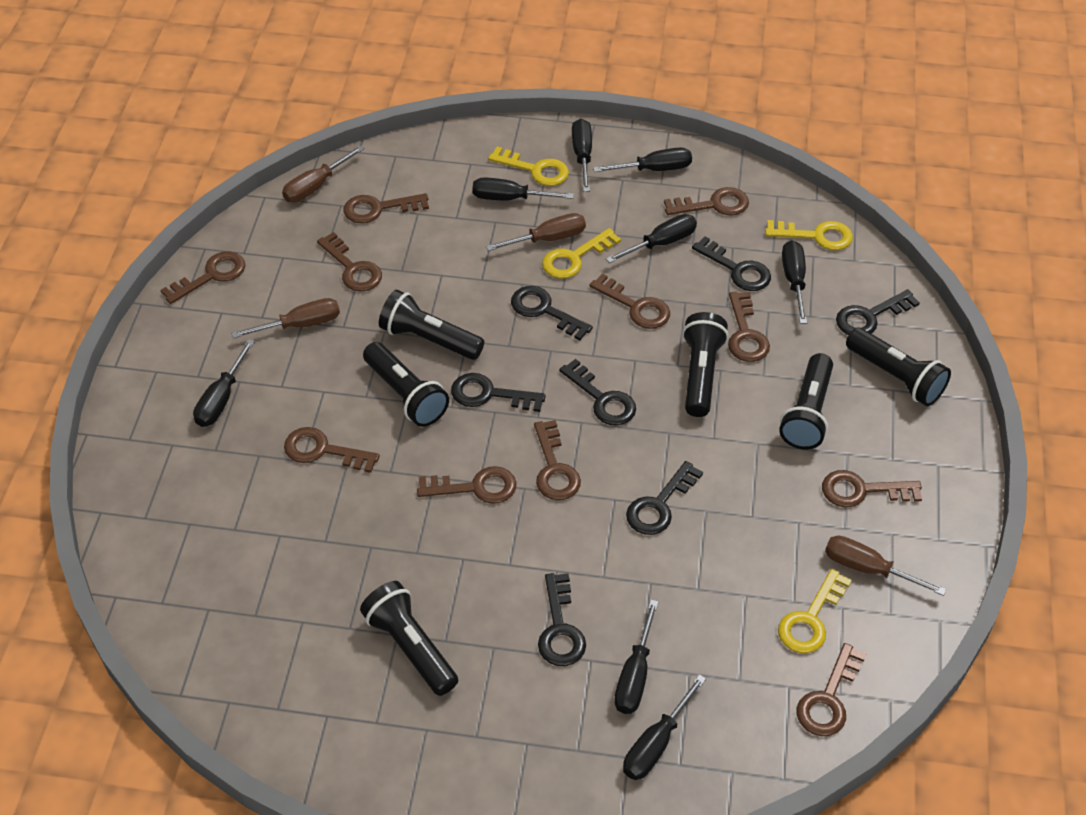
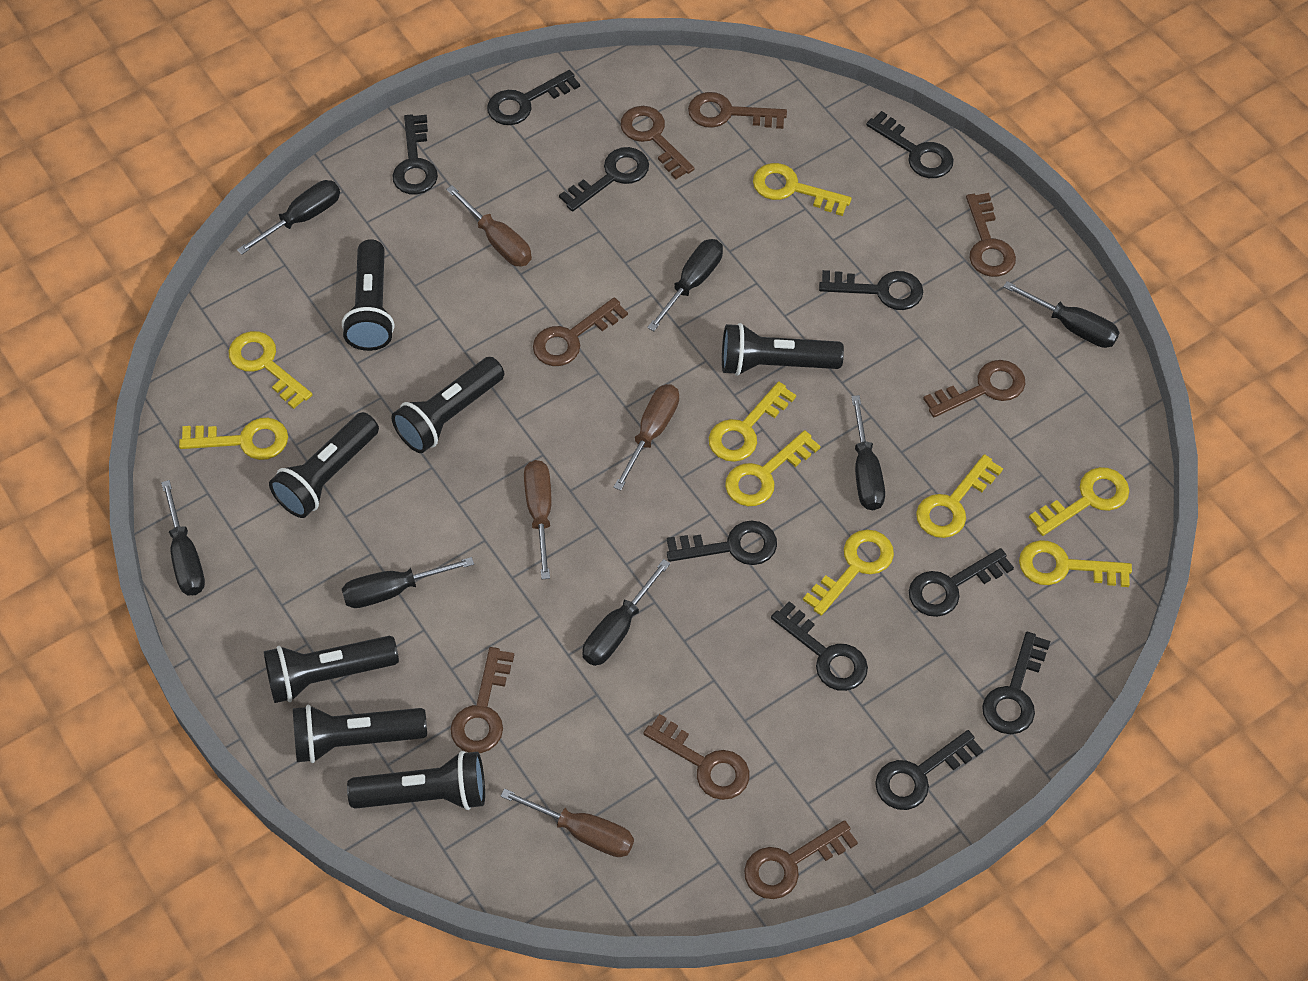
black flashlight: [360,581,458,696] [363,342,449,427] [379,290,484,360] [682,312,729,417] [779,353,833,450] [846,328,951,406] = 6 -> [264,636,399,703] [269,412,379,518] [293,705,427,763] [342,239,394,351] [347,751,485,810] [391,357,504,453] [722,323,844,376] = 7
black key: [451,373,546,412] [511,286,593,340] [538,573,586,666] [559,359,636,426] [626,461,703,535] [692,236,771,291] [836,289,920,335] = 7 -> [392,114,438,195] [487,70,580,125] [559,147,649,212] [667,520,777,565] [771,601,868,691] [819,270,923,310] [866,111,954,178] [875,730,983,810] [909,548,1014,617] [982,632,1051,734] = 10
black screwdriver: [193,339,255,427] [472,177,574,200] [572,119,592,192] [593,148,692,172] [606,214,697,263] [614,600,659,714] [623,674,706,780] [782,240,807,324] = 8 -> [161,480,205,596] [237,180,340,255] [342,557,474,608] [582,559,670,666] [647,239,723,331] [851,395,885,510] [1003,281,1120,348] = 7
brown key: [161,251,245,304] [284,427,380,473] [317,232,382,292] [344,193,429,223] [417,466,517,504] [534,420,581,500] [589,273,670,329] [664,187,749,216] [728,292,770,362] [797,643,866,736] [822,470,922,507] = 11 -> [450,647,514,753] [533,297,628,366] [621,106,695,179] [643,714,749,800] [688,92,787,129] [744,820,858,899] [923,360,1025,417] [966,193,1016,277] = 8
yellow key: [488,147,569,186] [542,228,621,279] [765,220,853,250] [778,569,852,653] = 4 -> [179,418,288,460] [229,331,312,409] [709,381,796,462] [725,430,821,506] [753,163,852,216] [803,530,894,616] [916,454,1003,538] [1019,540,1132,587] [1029,467,1129,536] = 9

